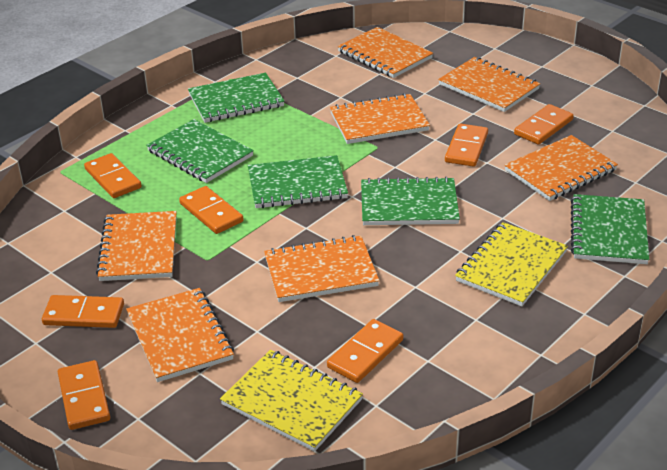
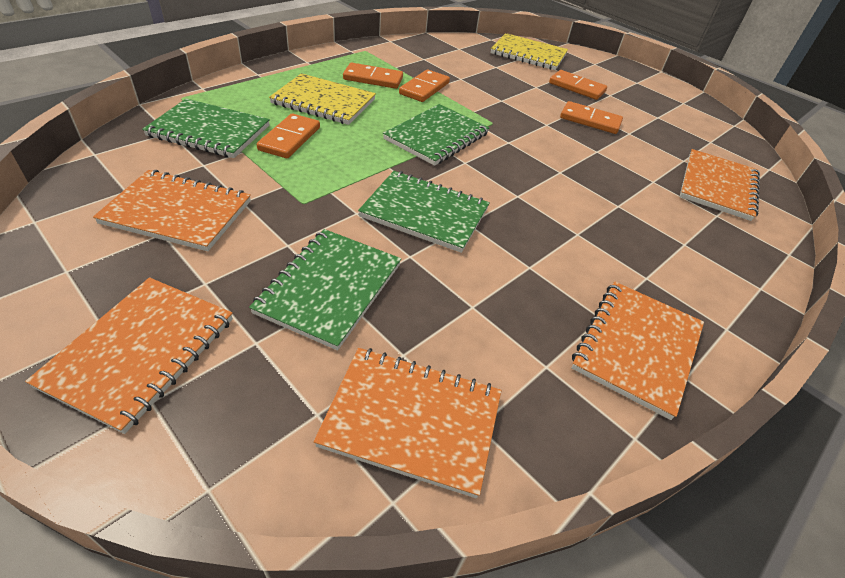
green notebook: [146,119,254,183] [188,73,285,123] [248,155,348,208] [361,177,460,225] [571,194,649,264] = 5 -> [142,99,270,158] [249,229,401,351] [358,171,490,253] [383,104,489,166] = 4
orange domino: [42,295,124,328] [58,360,110,430] [84,153,142,198] [179,186,244,234] [327,319,403,383] [445,124,488,167] [514,104,574,145] = 7 -> [257,113,320,158] [343,63,403,89] [399,69,450,102] [549,70,607,100] [560,101,623,134] = 5
orange notebook: [96,211,177,281] [126,288,234,382] [264,235,379,302] [330,93,430,144] [338,27,433,78] [438,57,540,112] [504,135,618,201] = 7 -> [25,277,233,434] [93,170,251,251] [314,348,501,498] [571,282,704,420] [679,149,760,221] = 5

